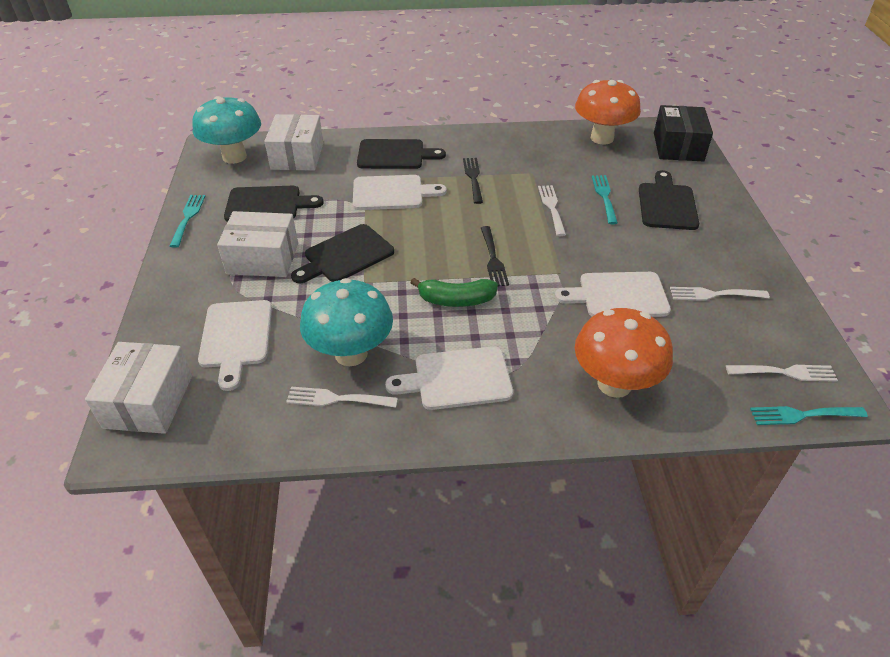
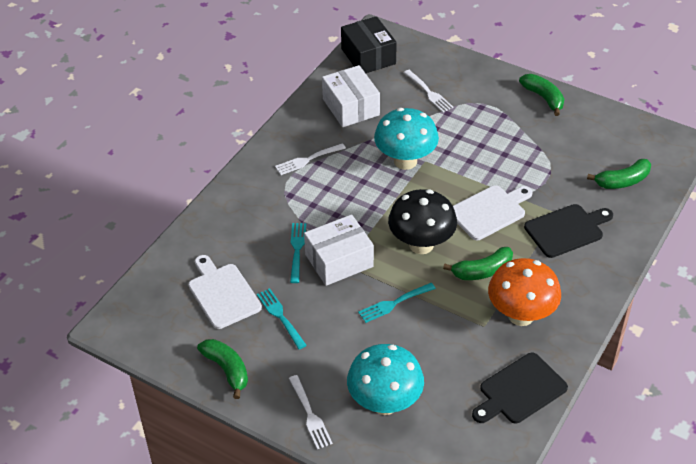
black cutting board: [224,186,324,222] [291,224,394,283] [357,139,446,169] [639,170,699,230] = 4 -> [472,353,568,424] [524,204,613,258] = 2
black fork: [463,158,483,204] [481,226,509,286] = 2 -> none = 0
black mushroom: none = 0 -> [388,189,457,254] = 1
green banana: [410,278,498,307] = 1 -> [197,339,248,399] [443,247,513,280] [519,74,564,116] [587,159,651,189] = 4
orange mushroom: [575,80,641,145] [575,308,673,398] = 2 -> [488,258,561,326] = 1
white box: [85,342,192,434] [217,211,298,277] [264,114,323,171] = 3 -> [304,214,374,286] [322,65,380,127] = 2
white cutting board: [198,300,272,391] [353,175,447,210] [385,346,513,410] [555,272,671,317] = 4 -> [189,255,262,329] [453,185,532,240] = 2
white fork: [286,387,398,408] [538,185,566,236] [670,287,770,301] [726,365,838,382] = 4 -> [275,143,346,175] [289,375,333,449] [404,70,453,112] = 3

